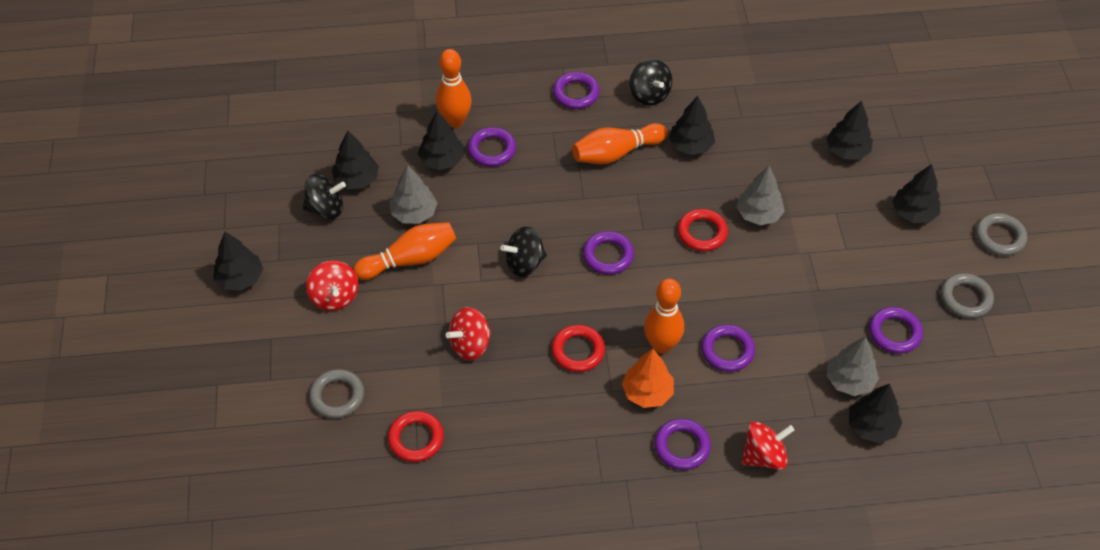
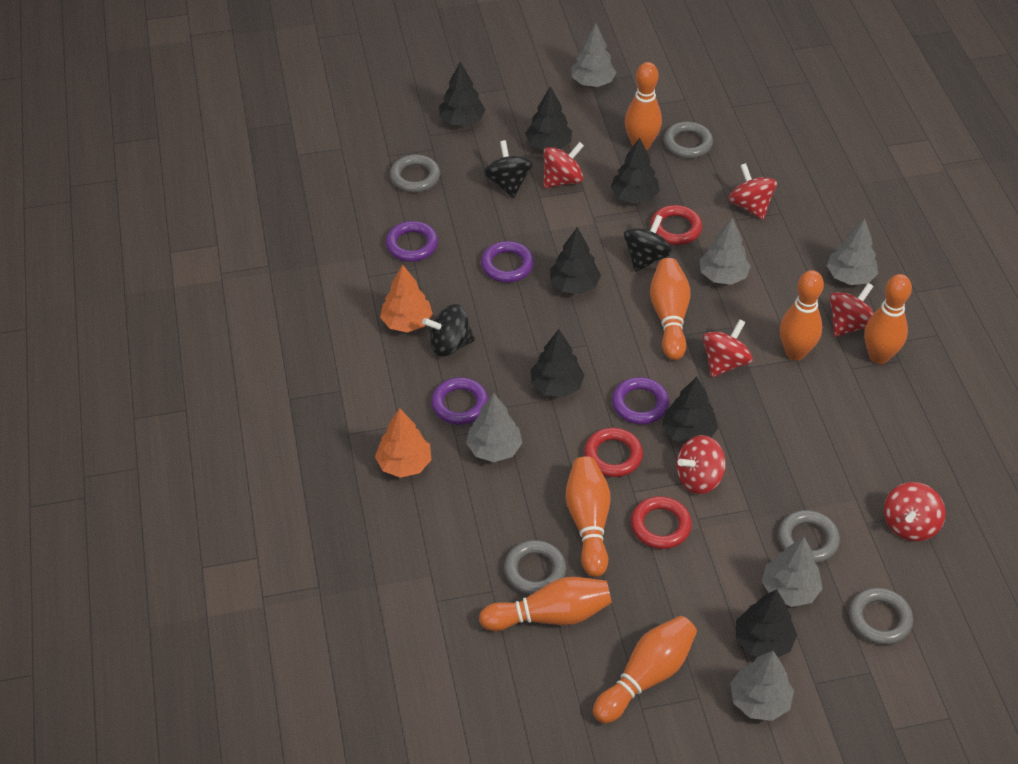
grey ring: [309,369,364,419] [941,273,994,319] [976,213,1027,256] = 3 -> [390,155,440,193] [504,540,566,595] [664,122,713,158] [778,510,840,563] [849,588,913,645] = 5
grey tree: [390,165,438,224] [736,166,785,225] [826,336,879,396] = 3 -> [466,393,522,462] [571,24,616,87] [700,218,751,285] [730,651,794,721] [762,537,823,607] [827,218,878,285] = 6
orange bowling pin: [353,222,456,280] [436,49,472,128] [572,123,667,164] [644,278,684,354] = 4 -> [479,577,612,631] [565,456,610,577] [593,616,697,724] [625,62,662,150] [650,258,690,360] [780,270,824,360] [864,274,912,364] = 7
orange tree: [622,349,674,408] = 1 -> [375,408,431,478] [380,265,433,332] = 2
purple ring: [468,127,516,167] [553,72,600,109] [583,231,634,275] [654,418,711,470] [701,324,755,372] [869,307,923,354] = 6 -> [386,221,438,262] [431,377,488,425] [481,241,534,282] [612,377,669,424] = 4
red spinning top: [306,261,358,311] [446,307,491,360] [741,421,794,470] = 3 -> [543,142,584,188] [676,435,726,494] [703,319,753,377] [728,163,777,220] [830,283,874,337] [884,482,946,542] = 6

